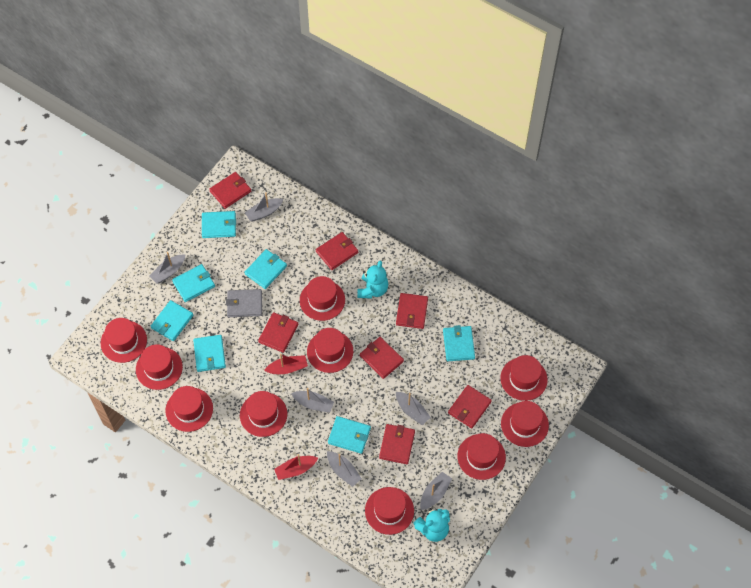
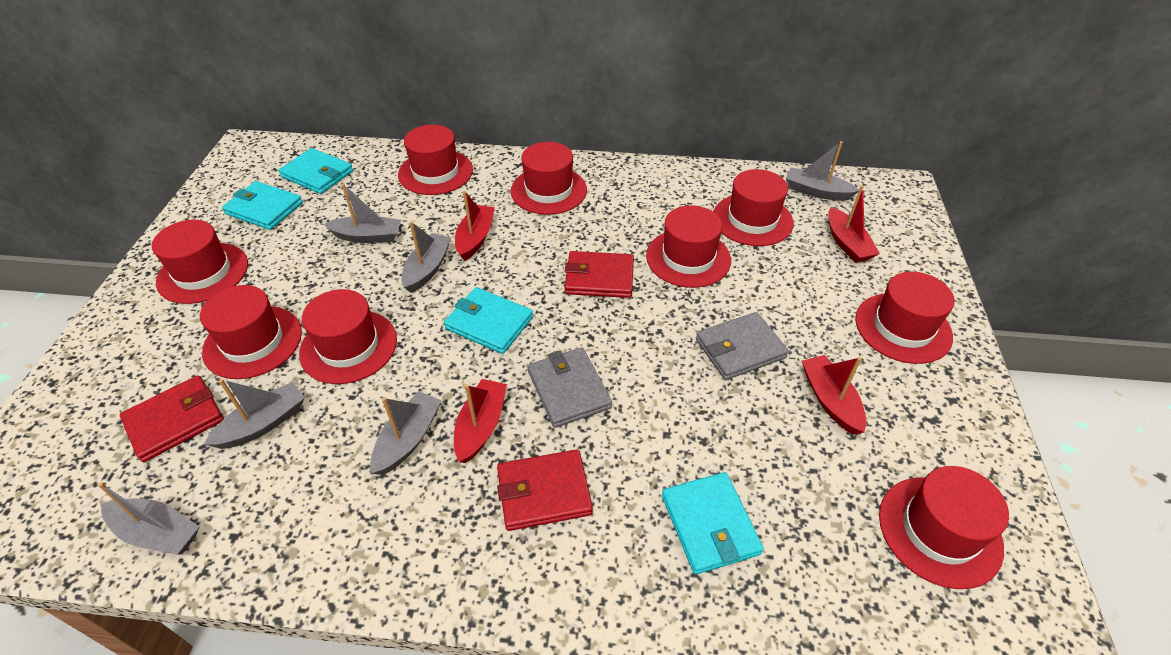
grey wallet: [226,289,262,317] = 1 -> [528,347,612,428] [696,312,789,380] = 2
red boat: [264,354,308,374] [274,454,318,480] = 2 -> [454,379,507,463] [455,191,495,261] [802,355,867,435] [828,185,880,263] = 4
red hat: [101,318,147,363] [136,344,183,390] [165,386,213,432] [240,391,287,437] [300,276,345,321] [307,328,353,373] [365,487,414,535] [457,433,506,480] [501,355,548,401] [501,401,549,447] = 10 -> [152,220,248,304] [200,285,302,379] [299,289,397,384] [398,125,473,195] [511,142,587,215] [646,205,731,288] [713,169,794,246] [855,272,954,364] [879,466,1009,589] = 9
red wallet: [209,172,251,209] [258,312,298,353] [316,232,358,270] [360,337,404,379] [379,424,415,464] [396,293,428,329] [448,385,492,428] = 7 -> [120,375,224,462] [497,449,593,531] [564,251,634,298] = 3
turquoise teddy bear: [357,261,388,299] [413,508,450,542] = 2 -> none = 0
turquoise wallet: [151,300,193,341] [172,264,215,302] [193,335,226,372] [202,211,236,238] [244,249,287,289] [328,416,371,454] [443,325,475,361] = 7 -> [222,181,303,230] [278,148,353,194] [444,287,533,354] [662,472,764,575] = 4

